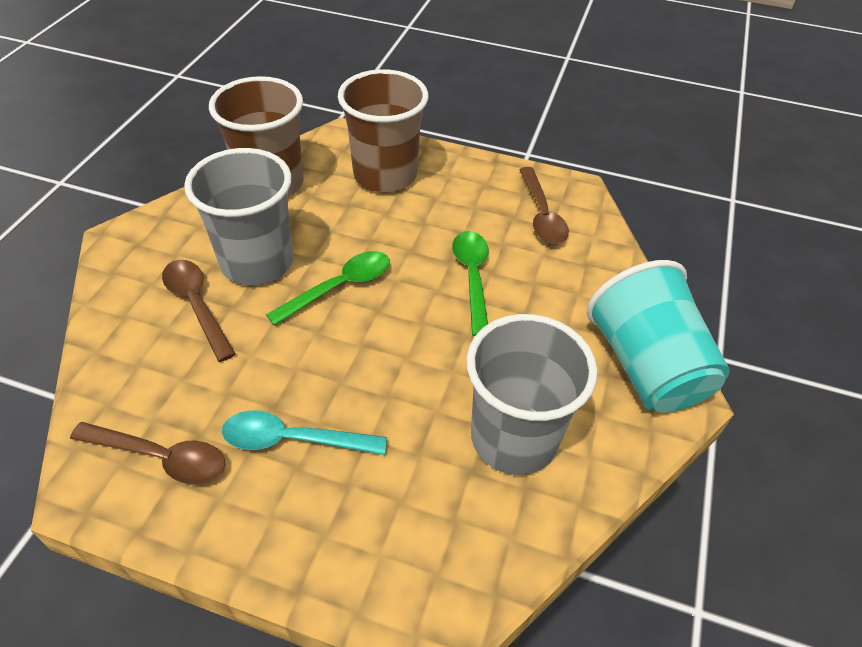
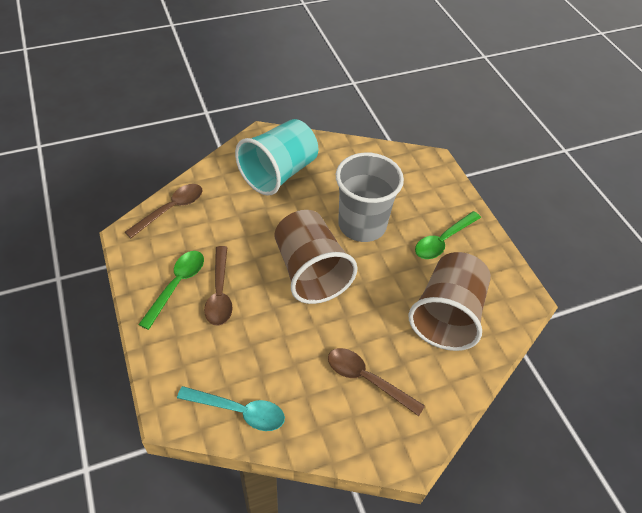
grey cup: [184,148,293,285] [466,314,597,475] = 2 -> [336,153,404,242] = 1

